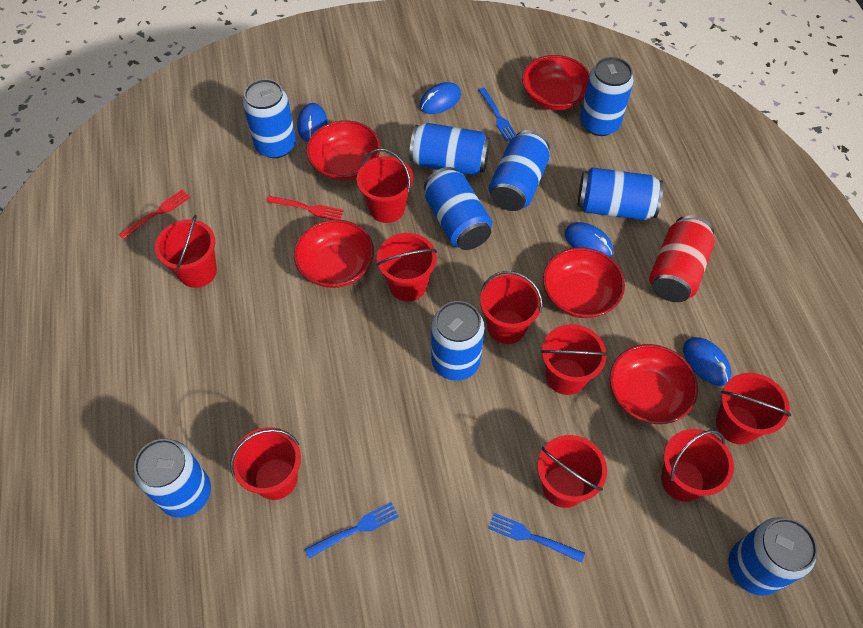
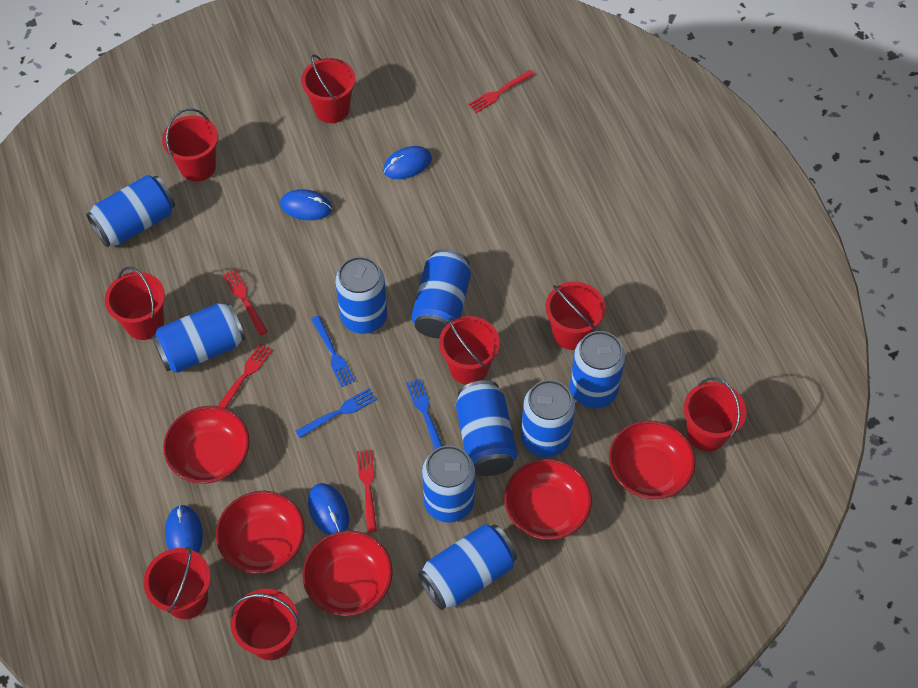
red bucket: [155,215,217,288] [230,427,301,500] [357,149,413,223] [376,233,437,301] [480,271,543,344] [537,435,607,508] [540,324,608,395] [661,429,734,502] [716,373,791,444] = 9 -> [105,267,165,340] [144,546,211,619] [162,108,218,182] [230,589,299,660] [301,54,356,123] [439,316,500,385] [546,282,605,350] [684,377,747,451] = 8
red can: [649,215,715,302] = 1 -> none = 0
red fork: [119,189,191,239] [266,196,344,220] = 2 -> [218,343,273,408] [223,269,268,335] [357,450,377,533] [468,70,534,113] = 4

